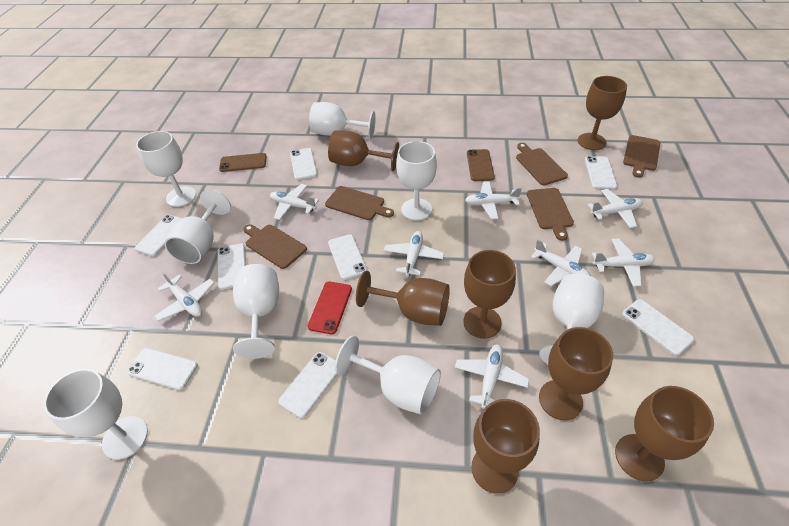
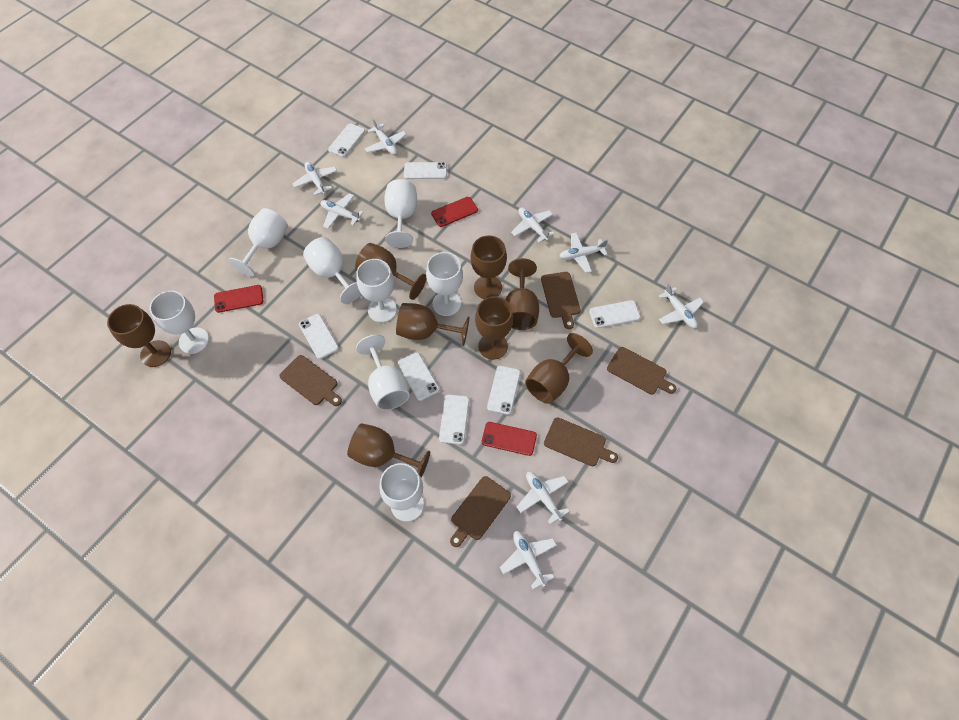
brown goblet: [328,131,399,171] [356,271,450,326] [463,250,516,339] [471,399,540,494] [539,327,613,420] [578,76,627,150] [615,386,714,482] = 7 -> [107,304,171,367] [347,423,430,478] [355,243,426,300] [396,303,469,346] [470,235,507,299] [475,296,513,360] [505,258,539,330] [525,333,593,404] = 8
brown phone: [219,153,267,172] [467,149,495,181] = 2 -> none = 0
red phone: [308,281,352,334] = 1 -> [214,285,263,313] [431,197,478,227] [482,422,537,456] = 3
white phone: [127,348,198,390] [135,215,183,256] [218,243,246,290] [278,352,338,418] [290,148,317,180] [328,234,367,280] [585,156,617,189] [622,299,694,356] = 8 -> [299,314,339,359] [328,123,365,157] [398,352,439,401] [404,162,447,179] [439,394,469,445] [487,366,521,415] [589,300,640,328] = 7

